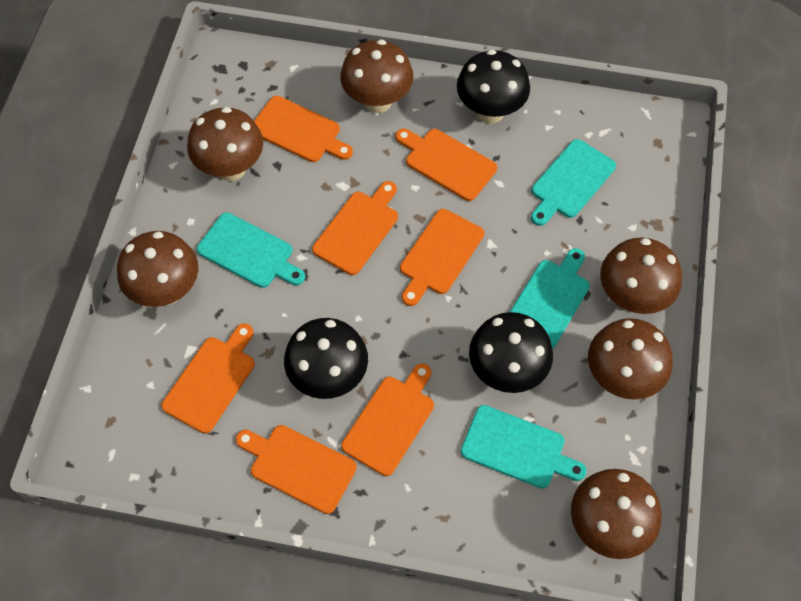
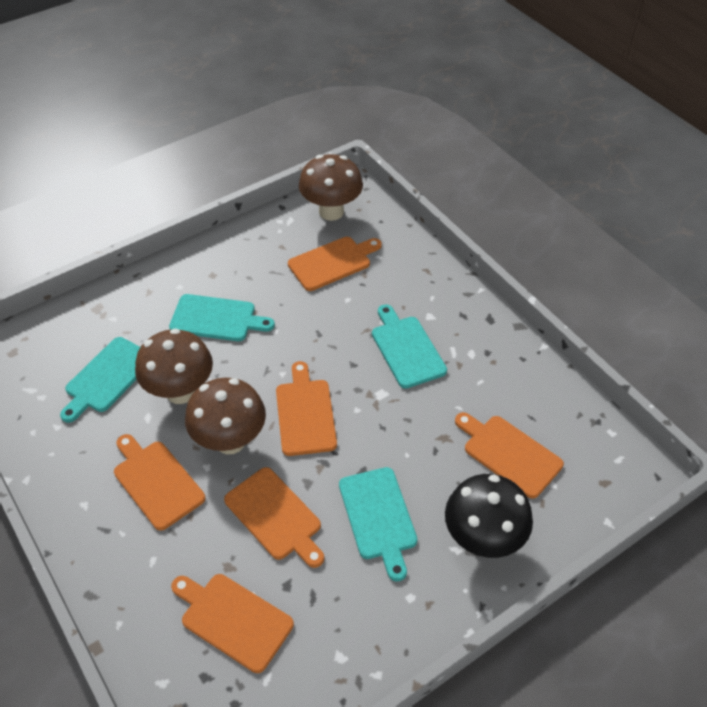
black mushroom: [284,318,368,399] [457,49,530,124] [469,312,553,393] = 3 -> [445,474,533,558] = 1
brown mushroom: [117,231,198,307] [187,107,263,181] [340,39,413,113] [571,469,662,559] [588,318,673,400] [600,237,682,314] = 6 -> [135,328,213,404] [185,378,266,454] [299,154,363,221] = 3
orange cutting board: [161,323,255,433] [236,425,357,514] [254,96,353,162] [312,181,398,275] [341,363,434,476] [396,128,497,201] [400,209,484,306] = 7 -> [114,434,206,531] [171,574,294,673] [224,467,324,568] [276,361,337,456] [288,237,382,291] [455,412,564,498] = 6

